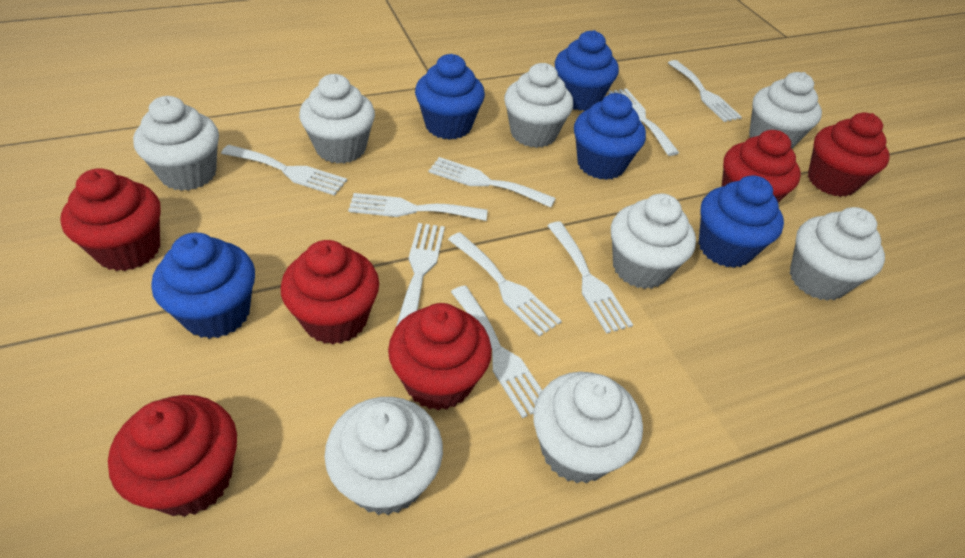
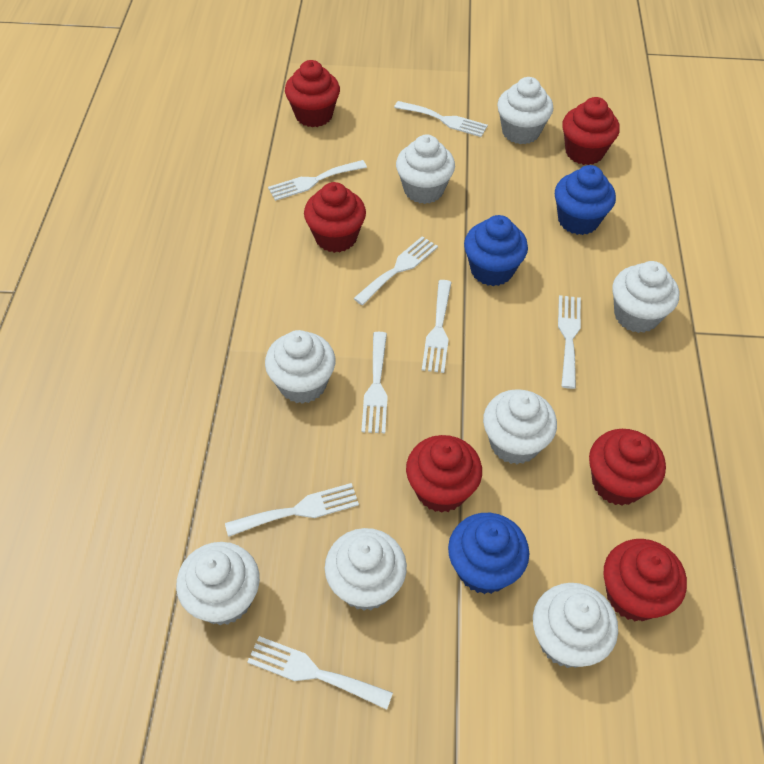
blue cupcake: [151,233,255,339] [415,54,485,140] [555,30,619,111] [574,93,646,180] [699,175,784,268] = 5 -> [448,513,529,594] [464,215,528,286] [555,165,616,235] = 3
white fork: [221,145,347,196] [348,193,488,221] [396,223,445,327] [429,157,556,208] [448,232,562,337] [451,285,542,418] [547,222,633,334] [608,89,679,156] [668,60,742,122] = 9 -> [225,483,359,537] [247,636,393,710] [268,160,367,201] [353,236,438,305] [361,332,388,433] [394,101,488,137] [422,280,452,373] [558,295,581,389] = 8

